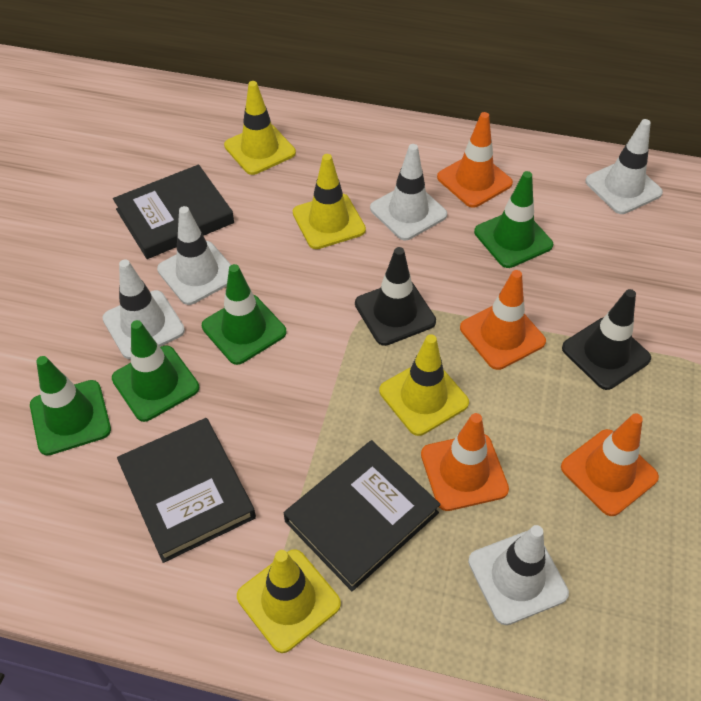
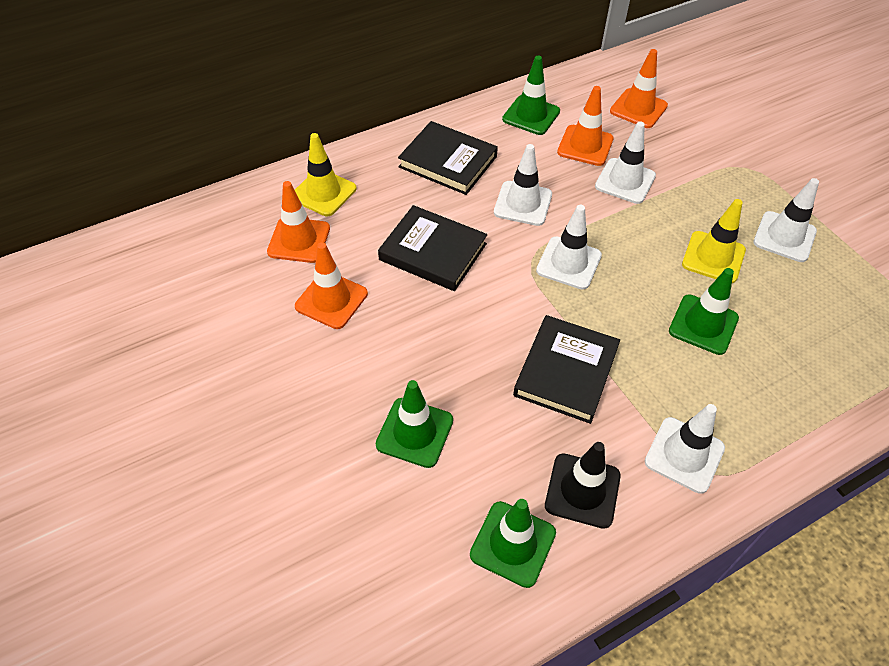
black traffic cone: [355,247,436,346] [562,289,651,390] = 2 -> [545,442,621,529] = 1
yellow traffic cone: [224,81,296,175] [237,549,341,653] [293,154,366,249] [379,334,469,436] = 4 -> [295,133,356,216] [682,199,746,283] = 2

